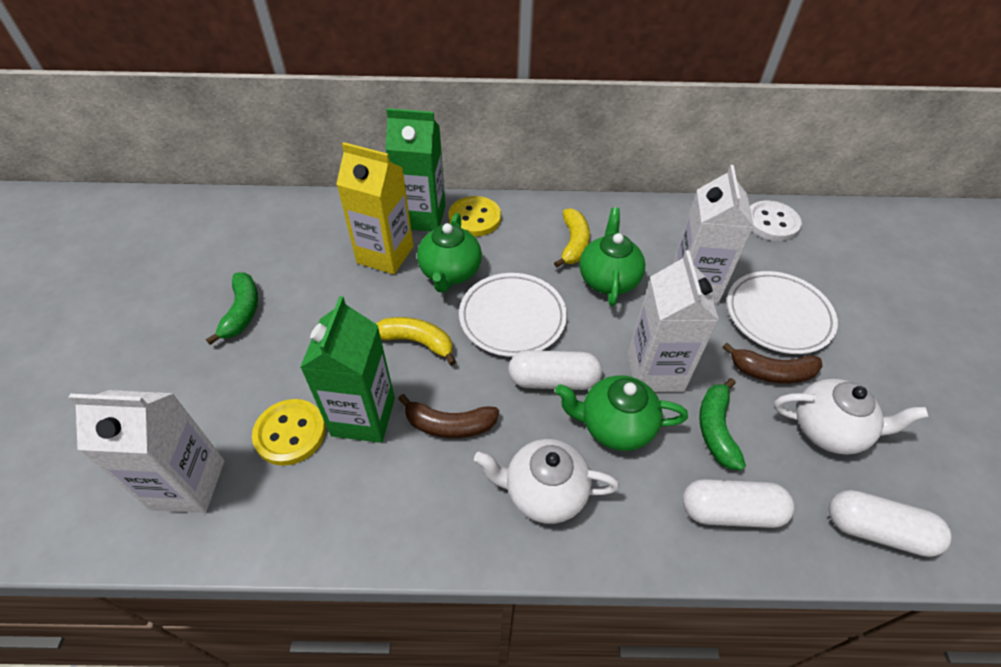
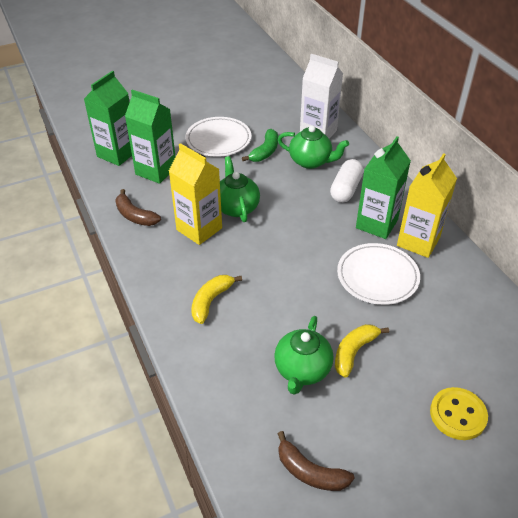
green banana: [206,272,258,345] [699,378,746,471] = 2 -> [242,129,278,162] = 1
green carton: [300,296,395,443] [385,108,445,231] = 2 -> [84,71,132,166] [125,90,175,184] [356,136,411,239] = 3
white button: [750,200,802,241] = 1 -> none = 0
white capsule: [508,350,602,390] [683,479,795,528] [829,490,952,557] = 3 -> [330,159,363,203] = 1
white carton: [68,390,225,513] [628,250,719,392] [672,165,754,304] = 3 -> [300,54,343,139] = 1
white teapot: [474,439,619,524] [774,379,929,455] = 2 -> none = 0
yellow button: [252,399,326,466] [448,196,501,237] = 2 -> [430,387,488,440] = 1
yellow carton: [336,142,413,274] = 1 -> [169,143,222,245] [397,153,457,258] = 2

